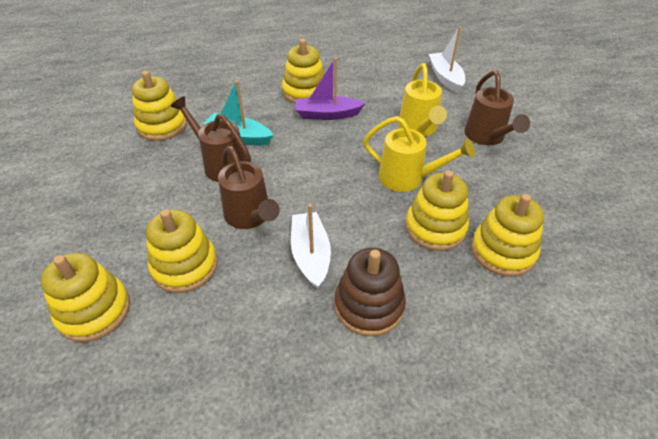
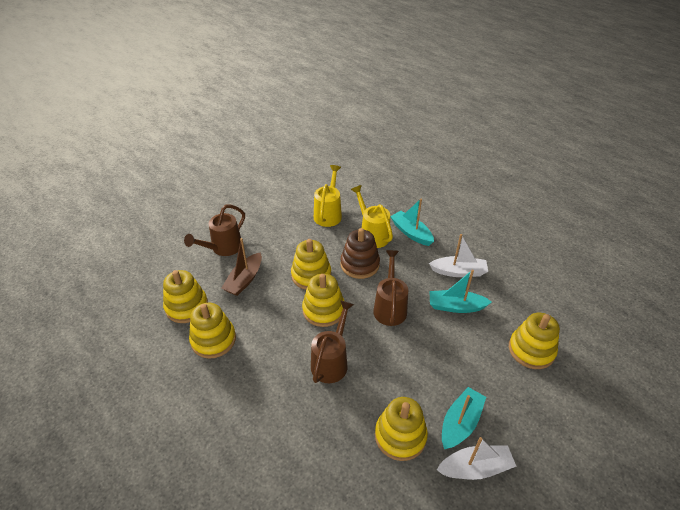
brown boat: none = 0 -> [221,238,262,296] = 1
purple boat: [296,57,365,120] = 1 -> none = 0
turquoise boat: [203,80,273,146] = 1 -> [390,199,434,246] [429,270,492,313] [442,387,486,449] = 3

